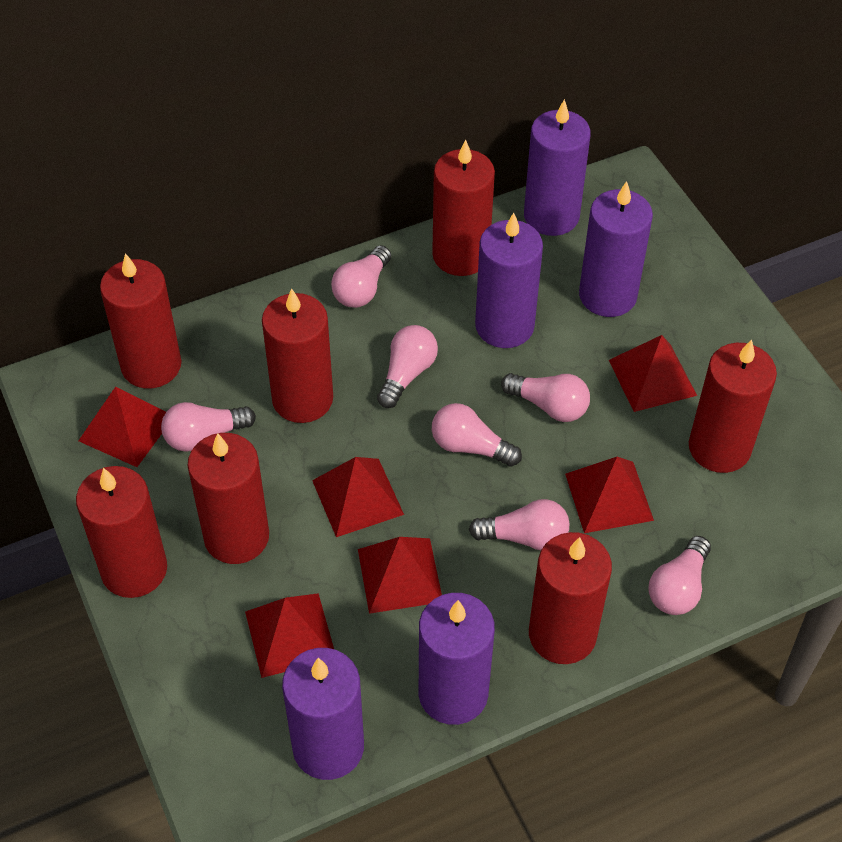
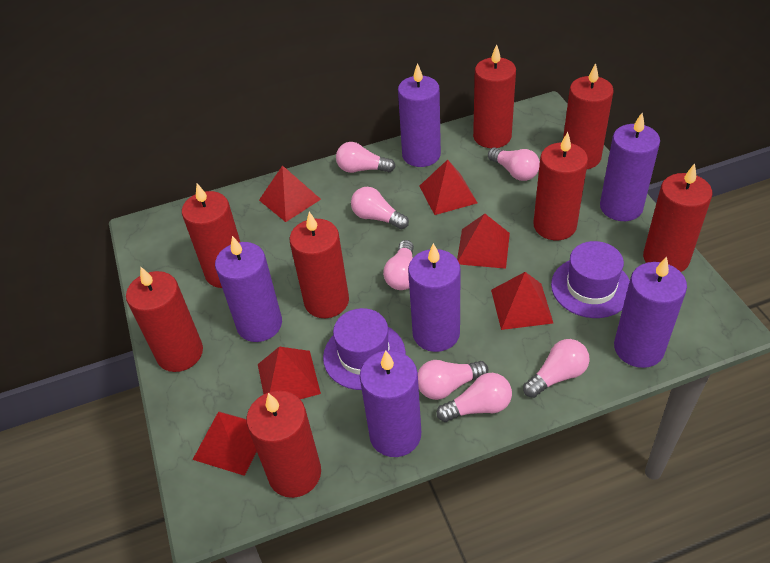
purple candle: [282,648,364,780] [419,593,495,725] [475,213,543,348] [524,99,591,236] [579,181,653,317] = 5 -> [215,236,282,342] [360,350,421,457] [398,63,441,167] [408,243,461,352] [600,113,660,221] [614,256,687,368] = 6
purple hat: none = 0 -> [323,308,406,390] [551,241,630,318] = 2
red candle: [76,466,167,598] [100,253,182,389] [187,433,269,564] [262,288,333,423] [432,140,495,276] [529,532,612,664] [689,340,777,473] = 7 -> [126,267,203,372] [182,183,240,288] [246,390,321,498] [290,212,349,318] [473,44,516,148] [533,132,588,240] [563,63,614,170] [643,163,712,272] = 8

